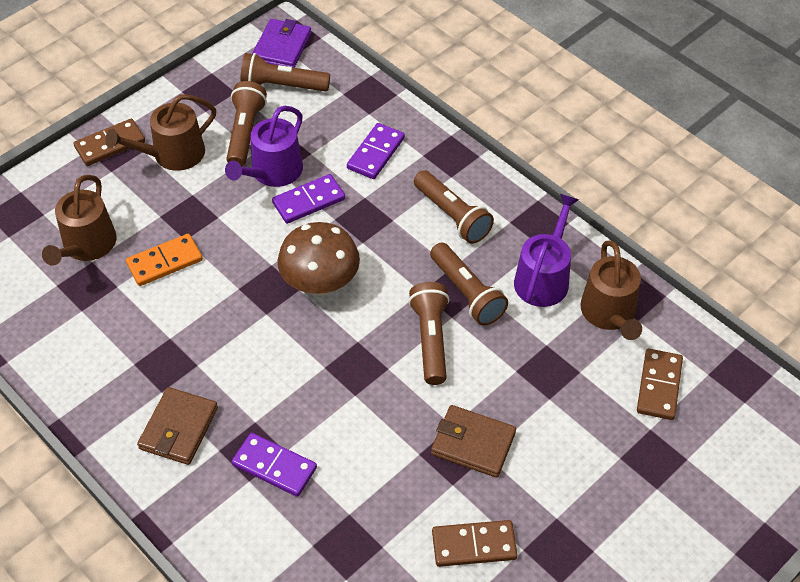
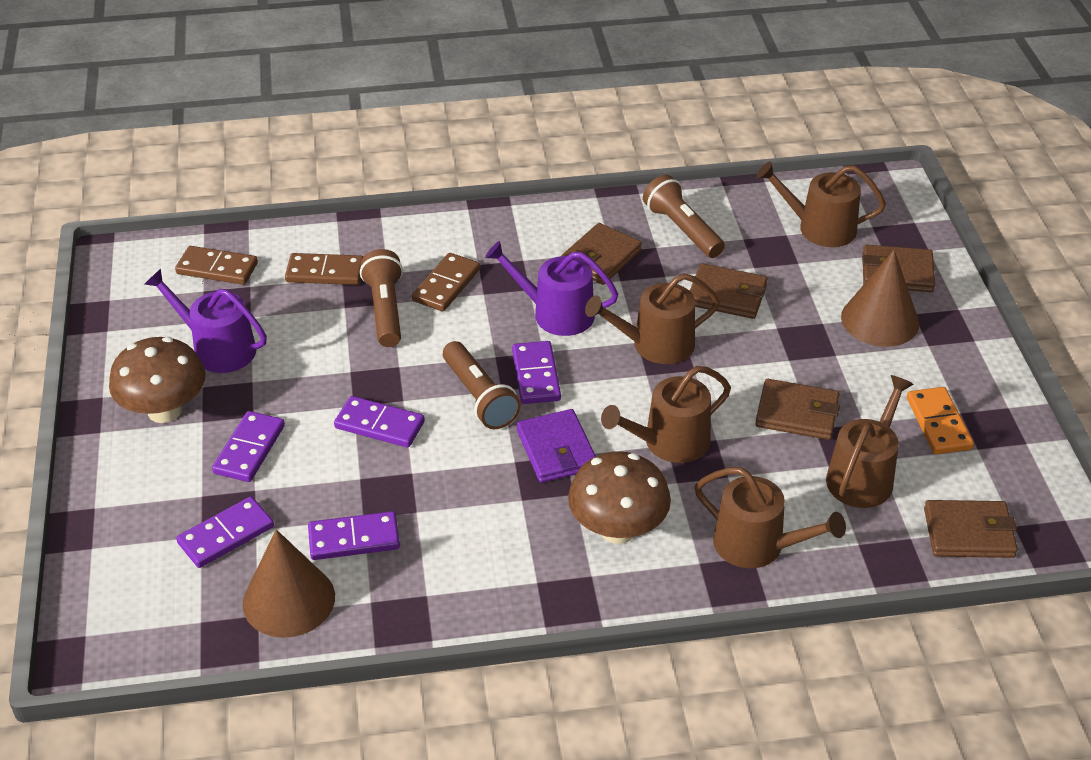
brown cone: none = 0 -> [243,529,335,638] [841,250,919,347] = 2
brown flashlight: [226,81,267,167] [240,53,330,92] [408,282,450,385] [414,170,494,244] [430,243,508,326] = 5 -> [360,249,403,347] [443,341,521,429] [643,175,725,258] = 3
brown mushroom: [277,222,360,295] = 1 -> [109,337,206,423] [568,452,671,544] = 2
brown wallet: [137,387,218,465] [431,405,516,478] = 2 -> [561,223,642,285] [690,263,767,319] [755,379,840,440] [862,245,935,292] [924,500,1018,558] = 5
brown watering can: [42,175,117,266] [105,94,216,171] [580,240,642,340] = 3 -> [585,273,720,364] [601,366,731,463] [695,467,846,568] [757,161,886,247] [826,375,914,508] = 5
purple domino: [232,433,317,497] [272,174,345,224] [347,123,405,179] = 3 -> [176,496,274,568] [212,411,285,482] [308,511,400,560] [334,396,425,448] [512,341,561,404] = 5

